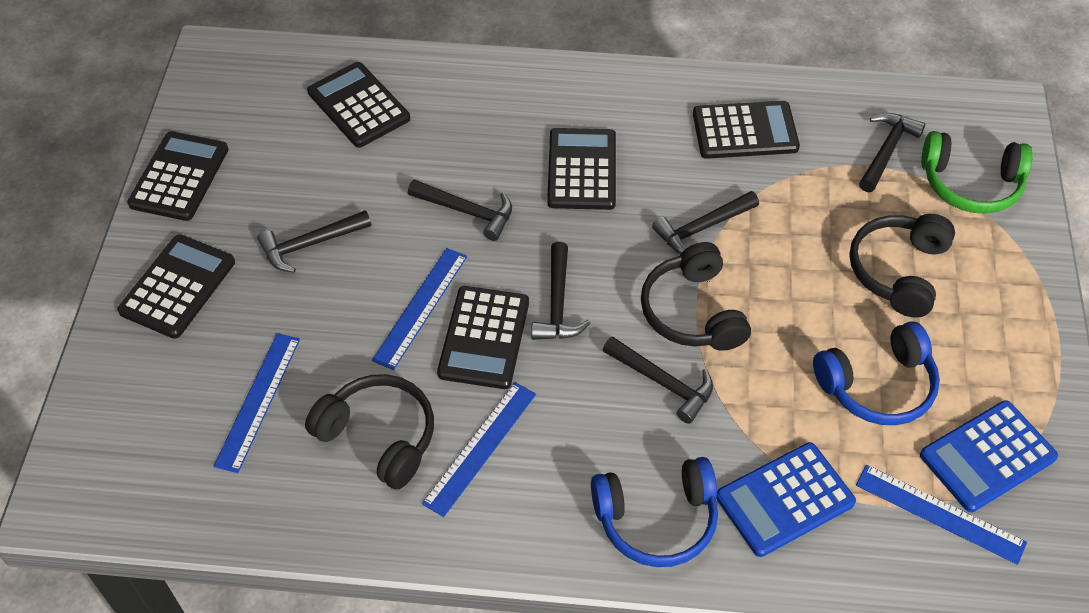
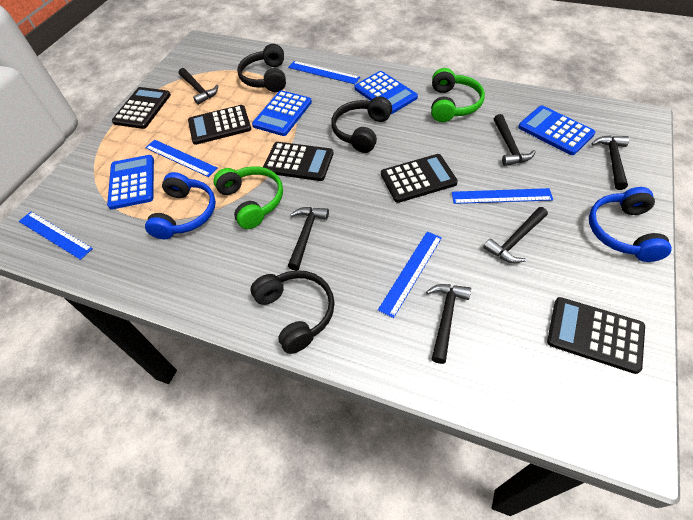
black calculator: [117,234,235,339] [127,131,229,221] [307,62,410,148] [437,286,529,389] [547,128,616,210] [693,101,800,159] = 6 -> [112,87,171,129] [188,105,251,145] [263,142,334,181] [381,154,458,203] [547,297,645,374] = 5
blue calculator: [716,442,856,557] [920,400,1058,512] = 2 -> [107,155,154,210] [252,90,312,136] [354,71,418,114] [518,106,595,155] = 4
blue ruler: [214,333,300,473] [372,248,467,370] [422,382,536,517] [856,465,1027,565] = 4 -> [19,212,93,260] [145,140,218,177] [288,61,360,84] [378,232,442,318] [452,188,553,204] = 5
green headphones: [921,131,1033,214] = 1 -> [213,166,283,229] [431,68,485,122] = 2

